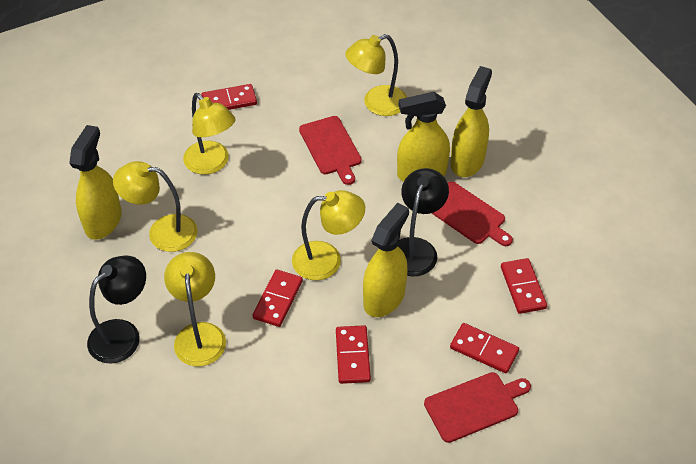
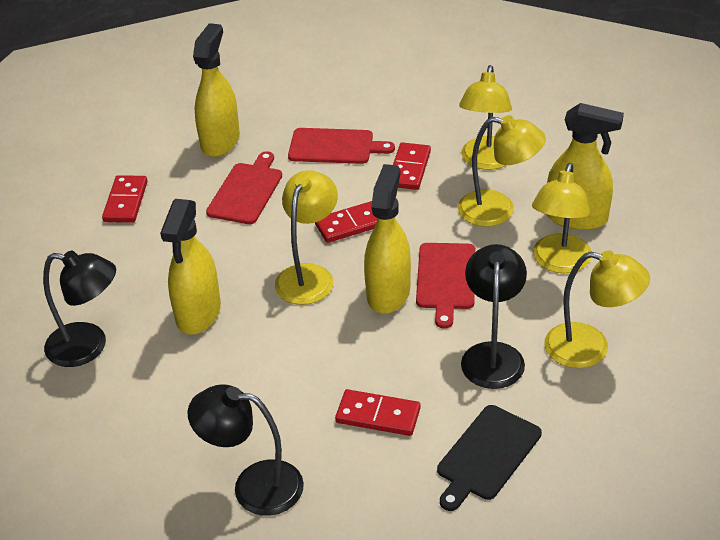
black cutting board: none = 0 -> [437,405,542,511] = 1
black lamp: [87,256,146,363] [398,168,449,276] = 2 -> [43,250,116,367] [187,384,304,516] [461,244,527,389] = 3
red domino: [201,84,257,110] [252,269,303,327] [336,325,371,384] [450,323,519,373] [501,258,547,314] = 5 -> [102,175,148,223] [315,201,377,243] [335,389,421,436] [393,142,431,190] = 4

